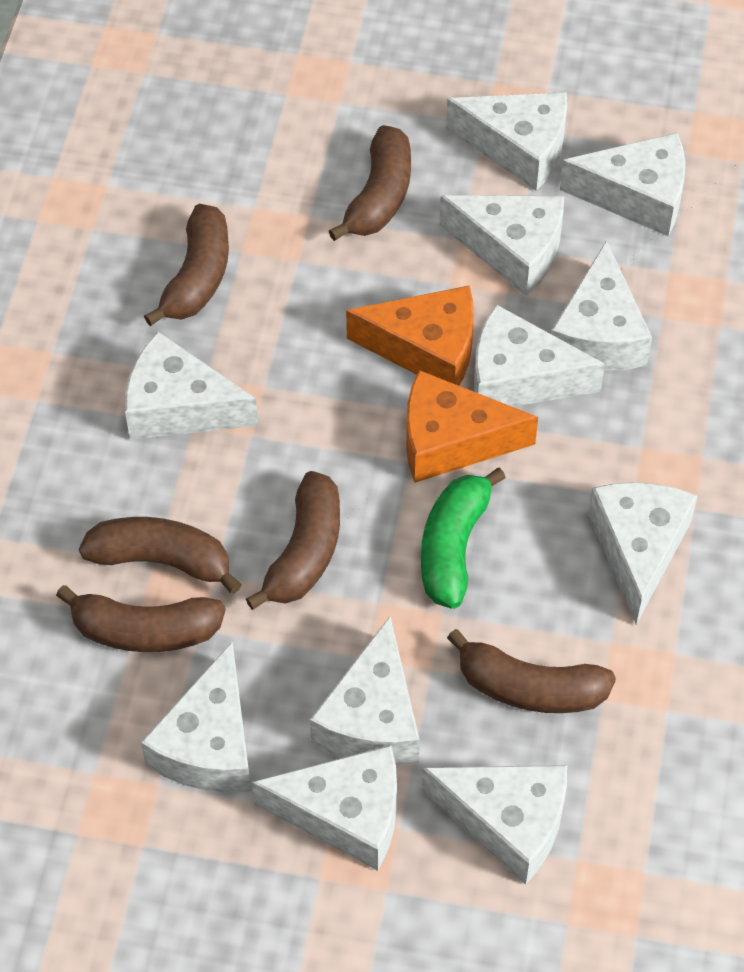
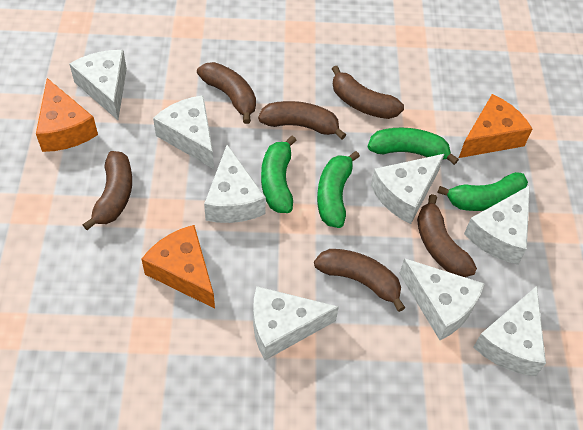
green banana: [421,468,506,609] = 1 -> [261,136,297,213] [317,151,360,228] [368,128,459,165] [437,172,528,211] = 4
orange cheese: [346,285,474,386] [406,370,538,483] = 2 -> [36,78,98,152] [141,225,215,309] [459,94,532,158] = 3
white cheese: [125,332,258,440] [141,641,251,792] [252,745,397,871] [310,616,420,765] [422,765,567,885] [440,195,564,296] [446,92,567,191] [474,304,605,407] [551,240,652,371] [560,133,685,236] [588,482,697,625] = 11 -> [69,50,127,120] [153,95,214,169] [204,145,266,223] [253,286,339,360] [371,154,444,224] [399,258,485,340] [464,185,530,265] [473,286,546,376] = 8

